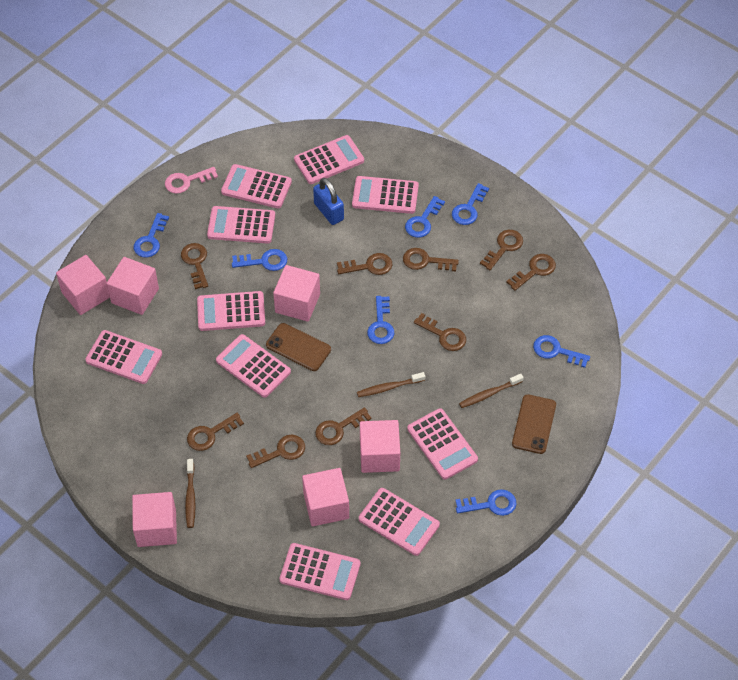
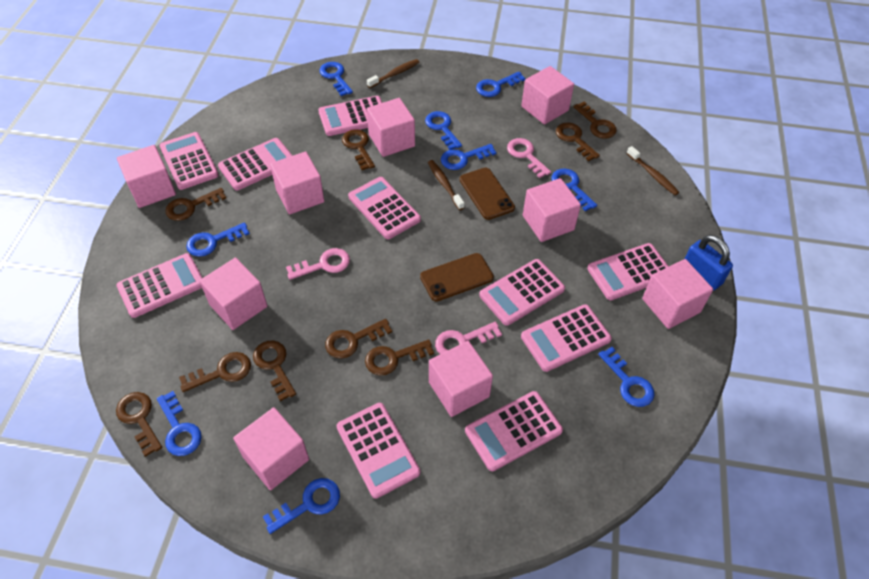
blue key: [134,213,169,258] [232,249,287,271] [367,296,394,344] [405,196,445,238] [452,183,489,225] [455,489,517,516] [533,335,590,368] = 7 -> [157,391,202,456] [186,222,250,257] [263,478,340,534] [319,62,353,96] [425,111,462,150] [441,144,497,170] [476,71,526,97] [552,169,597,211] [598,347,655,407] = 9
pink cube: [56,255,110,315] [107,257,159,315] [132,492,177,547] [273,265,320,322] [302,468,349,526] [360,420,400,473] = 6 -> [117,145,176,208] [199,258,268,330] [233,407,309,490] [270,152,324,214] [367,98,415,157] [429,341,493,417] [521,66,574,125] [523,178,581,242] [642,259,713,329] = 9
pink key: [165,167,218,194] = 1 -> [286,248,350,280] [435,322,502,354] [507,138,551,178] = 3

